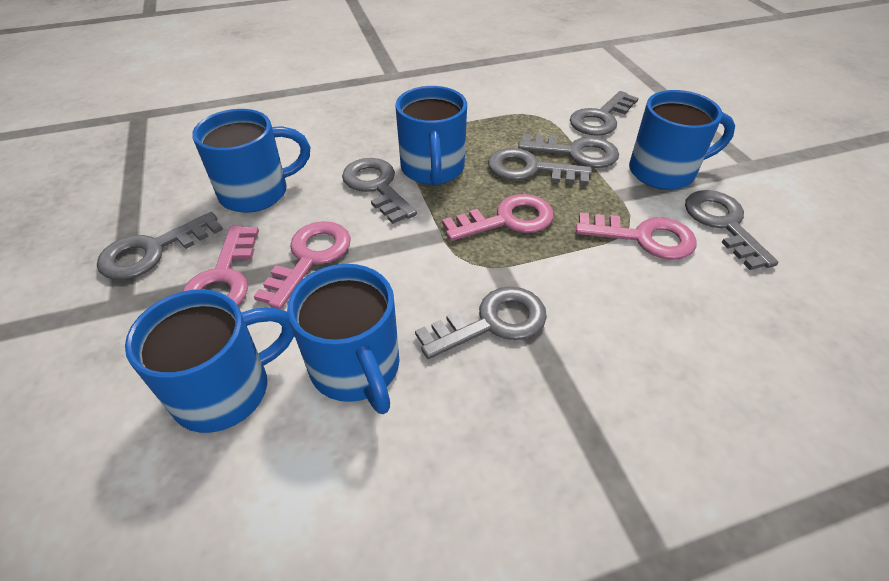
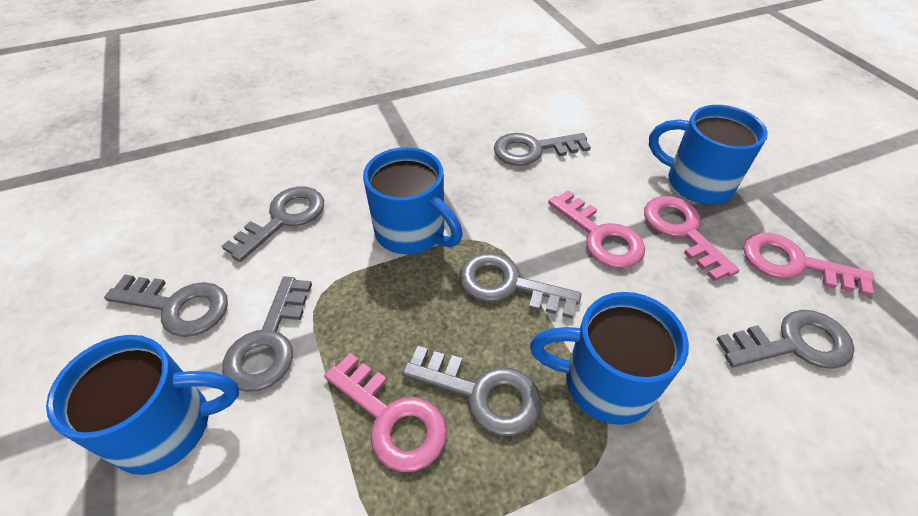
blue mug: [125,289,294,433] [192,109,310,213] [287,264,400,414] [395,86,467,186] [629,90,735,190] = 5 -> [46,335,239,475] [363,147,463,254] [530,292,689,425] [649,105,768,204] = 4

